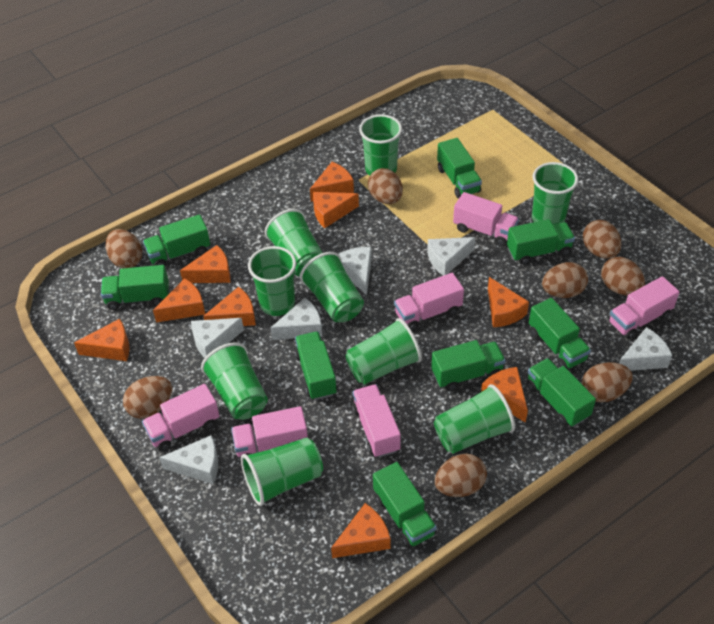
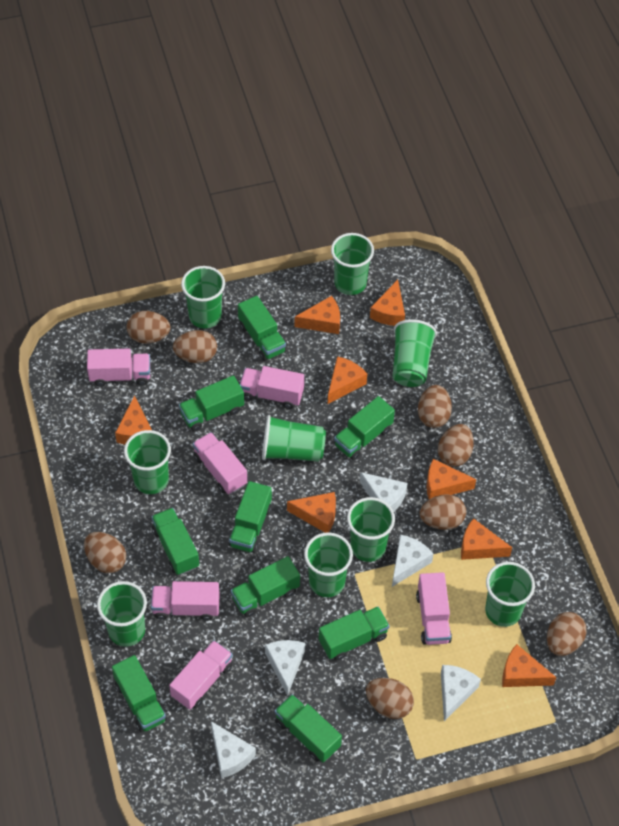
orange cheese: [74,319,130,361] [153,278,205,323] [180,245,231,283] [203,287,256,326] [310,162,354,202] [313,192,359,228] [331,503,391,558] [481,367,528,423] [488,277,529,327] = 9 -> [115,395,152,445] [287,492,336,533] [295,296,340,334] [328,356,367,404] [370,280,405,326] [426,459,476,499] [461,518,512,560] [502,644,557,687] = 8
white cheese: [159,435,218,484] [191,318,244,358] [271,298,322,340] [339,247,372,295] [427,237,475,276] [619,327,672,371] = 6 -> [211,721,256,778] [265,640,305,696] [360,472,408,511] [392,534,434,587] [441,665,481,721] = 5

